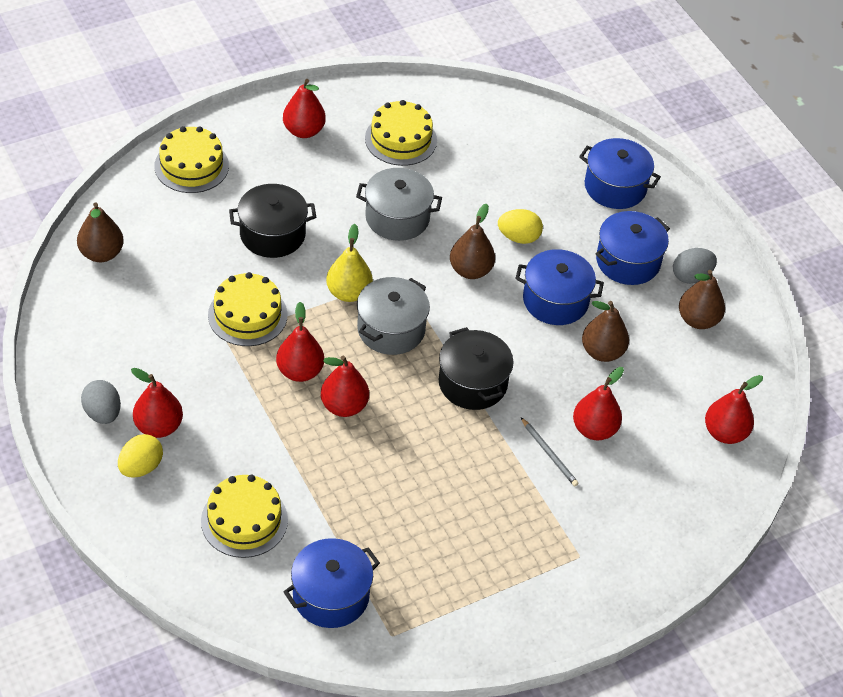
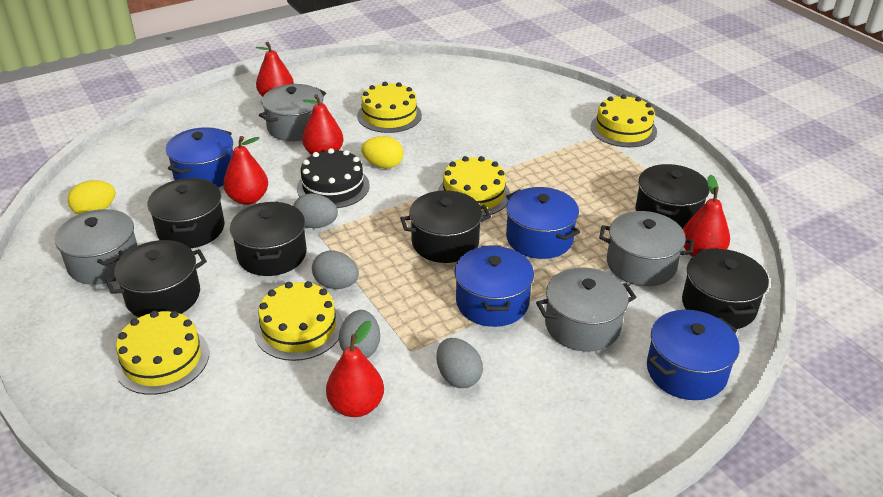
black cake: none = 0 -> [297,148,370,208] = 1
black pot: [229,184,316,258] [438,327,514,410] = 2 -> [105,240,207,317] [147,178,225,248] [230,201,307,276] [400,190,491,263] [635,164,710,229] [682,248,769,329] = 6
brown pear: [77,202,124,262] [450,204,495,279] [582,301,629,362] [679,270,725,329] = 4 -> none = 0
grey egg: [81,380,121,424] [673,248,717,284] = 2 -> [293,193,338,228] [312,251,359,289] [339,310,380,358] [437,338,483,388] = 4
grey pencil: [521,418,579,486] = 1 -> none = 0
grey pot: [356,168,442,241] [357,277,430,355] = 2 -> [55,209,138,285] [259,84,326,141] [536,267,636,351] [599,211,694,286] = 4
red pear: [131,368,183,438] [276,302,324,382] [283,79,326,138] [321,356,369,417] [573,367,624,440] [705,375,763,444] = 6 -> [223,136,268,205] [255,42,294,97] [302,94,343,155] [326,321,384,417] [683,175,730,257] = 5
yellow cake: [154,126,229,193] [201,475,288,558] [208,272,287,346] [365,100,437,166] = 4 -> [114,311,209,395] [254,281,343,361] [357,82,422,133] [438,156,510,216] [590,94,657,147] = 5
yellow pear: [326,224,373,302] = 1 -> none = 0

